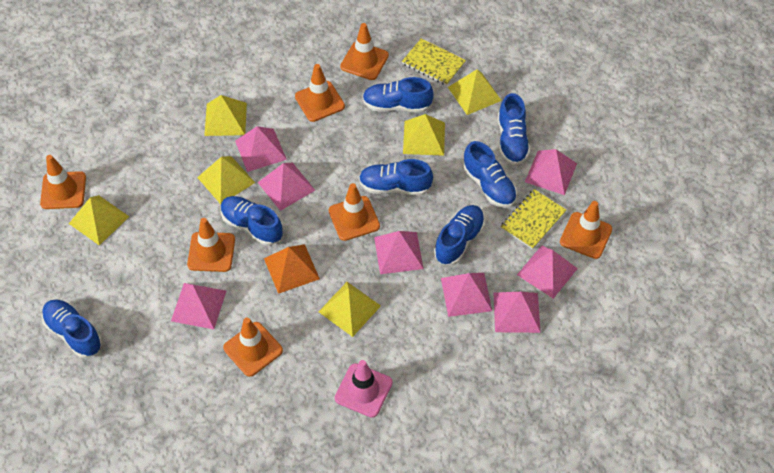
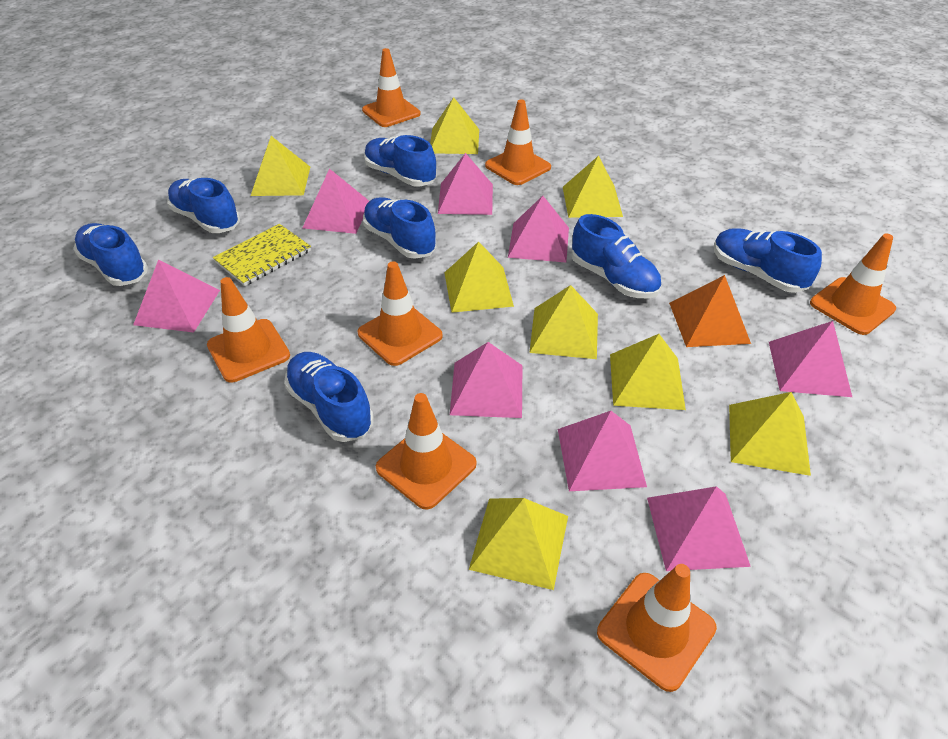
pink traffic cone: [335,360,393,418] = 1 -> none = 0
yellow notebook: [402,38,466,86] [500,189,566,250] = 2 -> [213,224,311,286] = 1
yellow pyramid: [69,195,129,246] [197,156,255,204] [204,95,247,136] [319,282,381,337] [403,114,445,156] [448,69,502,115] = 6 -> [251,136,310,196] [430,97,479,154] [444,242,514,313] [469,498,568,590] [529,285,598,359] [563,156,623,218] [610,334,686,410] [729,392,811,476] = 8

